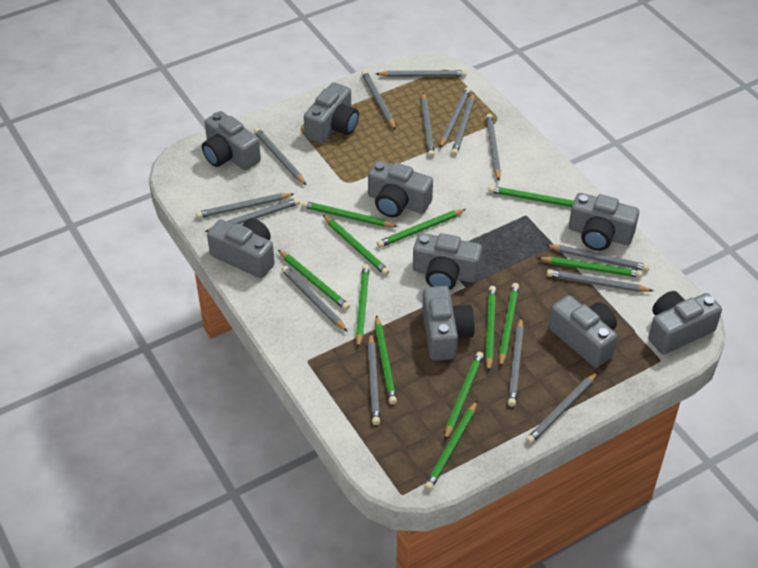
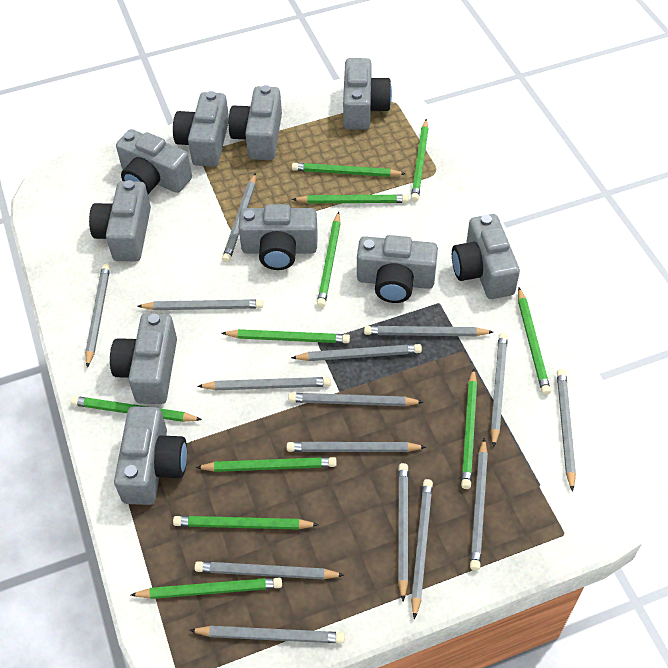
green pencil: [278,250,350,310] [302,201,398,227] [322,214,390,275] [356,264,370,348] [375,315,397,404] [377,209,466,248] [424,401,477,491] [444,352,484,441] [486,286,496,372] [488,186,574,207] [499,283,519,368] [538,257,643,278] = 12 -> [71,396,202,422] [131,577,282,599] [173,516,319,530] [196,457,337,472] [221,329,350,343] [292,163,405,177] [292,195,409,203] [317,212,341,308] [411,119,429,202] [461,368,477,489] [518,288,551,395] = 11
grey camera: [202,111,261,170] [207,218,275,278] [304,82,359,144] [368,160,433,217] [413,233,482,290] [422,286,475,361] [549,295,617,368] [569,193,639,251] [648,291,722,355] = 9 -> [89,180,151,261] [110,313,177,404] [114,406,187,505] [116,129,192,194] [173,91,229,167] [229,85,282,160] [238,204,318,270] [343,58,392,130] [357,235,438,303] [452,214,520,299] = 10

